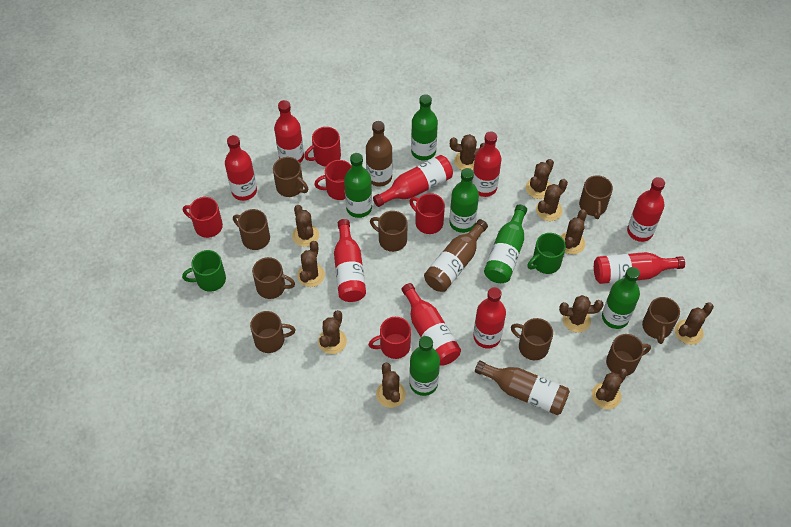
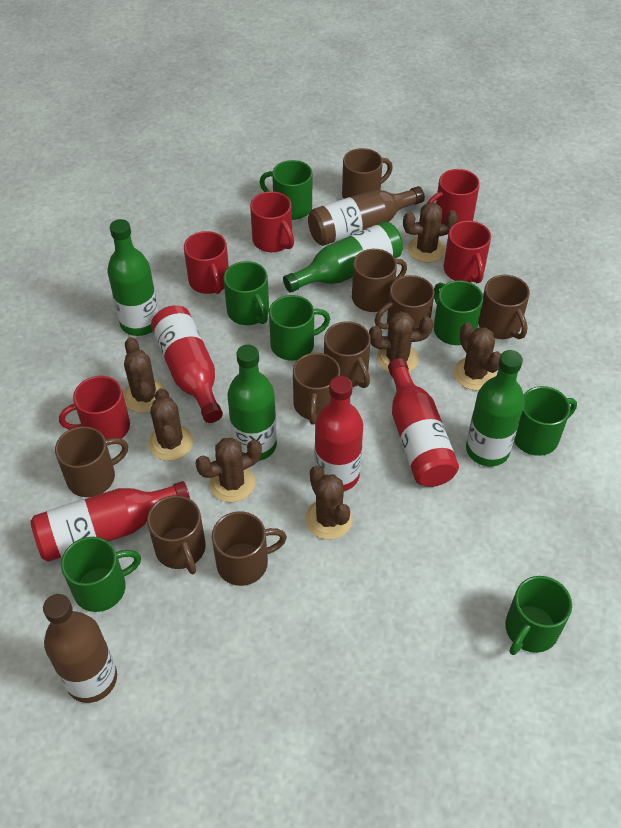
brown bottle: [366,121,392,187] [424,219,488,292] [475,360,570,415] = 3 -> [43,594,117,703] [308,186,425,246] = 2
brown cactus: [292,205,319,247] [297,241,325,287] [318,310,347,354] [376,362,406,408] [450,134,485,170] [526,159,554,199] [536,179,568,221] [559,295,603,332] [561,209,587,255] [592,368,627,409] [675,302,714,345] = 11 -> [123,337,166,413] [148,388,193,461] [196,438,262,502] [305,465,353,540] [369,311,433,373] [403,202,458,263] [454,322,501,390] = 7
green bottle: [344,153,372,218] [409,336,440,396] [411,94,438,161] [449,168,479,233] [484,204,527,283] [602,267,640,329] = 6 -> [107,219,159,336] [227,345,277,461] [283,221,403,293] [466,350,525,467] = 4
green mug: [182,250,226,292] [527,233,566,274] = 2 -> [61,537,141,612] [223,261,269,325] [260,160,312,220] [269,295,330,361] [434,280,483,345] [505,576,572,655] [514,386,577,456] = 7
red bottle: [225,135,257,201] [274,100,304,163] [334,219,366,302] [373,155,453,207] [402,283,461,366] [472,131,501,197] [473,287,506,349] [594,252,685,284] [627,177,665,242] = 9 -> [30,481,190,562] [151,305,223,423] [315,376,363,491] [388,358,459,487] = 4

